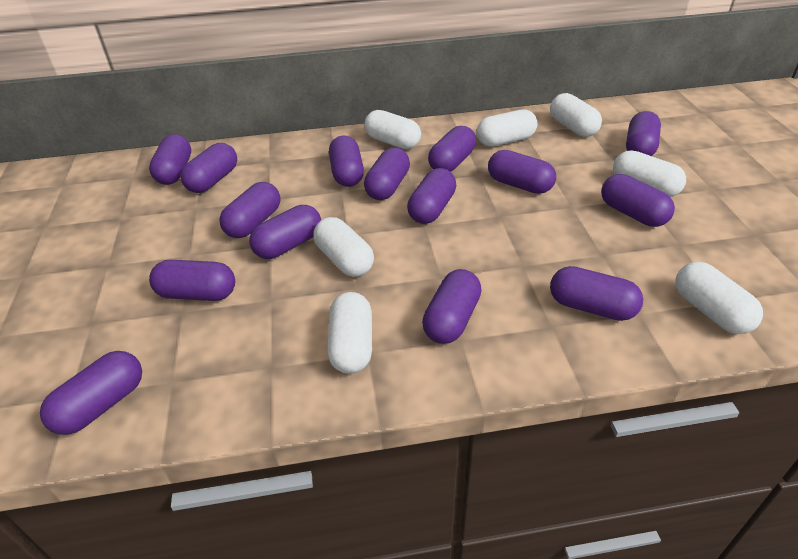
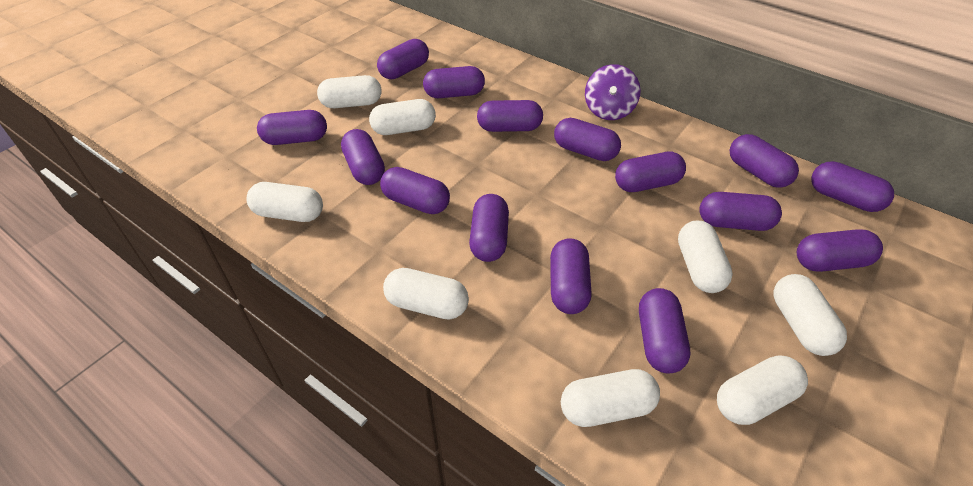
purple spinning top: none = 0 -> [585,64,641,120] = 1
white capsule: [313,217,374,277] [327,292,372,374] [364,110,421,149] [477,109,537,147] [550,93,602,137] [613,150,686,197] [676,262,763,334] = 7 -> [246,182,323,222] [317,75,382,108] [369,99,436,135] [383,268,469,320] [561,369,660,427] [678,221,733,293] [717,355,808,425] [774,274,847,356] = 8

